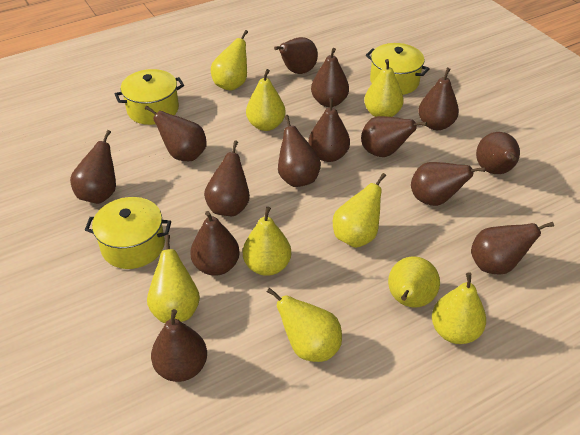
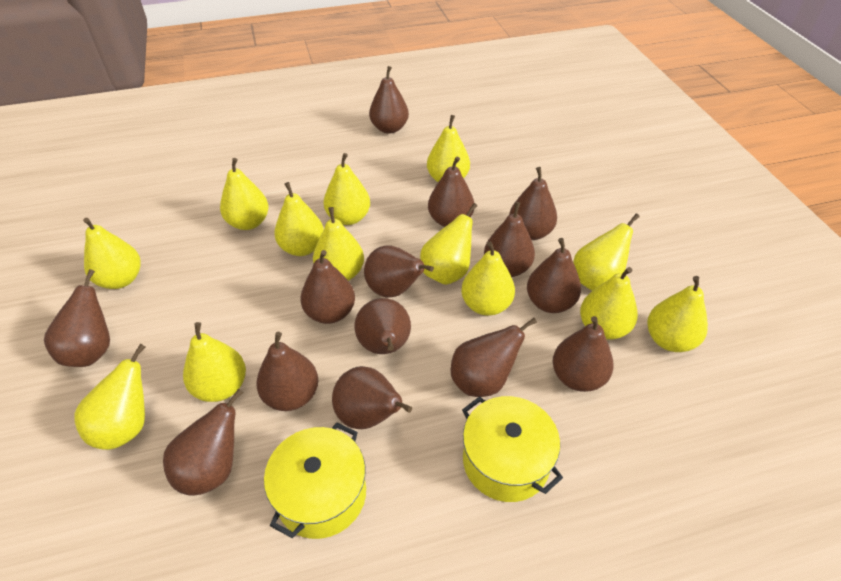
yellow pear: [147,235,200,323] [211,30,248,91] [243,207,291,276] [246,69,286,131] [267,288,342,362] [333,173,386,248] [364,59,404,117] [388,256,440,308] [432,272,486,344] = 9 -> [74,344,145,450] [83,218,141,289] [183,322,246,402] [220,158,269,230] [274,182,324,256] [313,207,364,281] [323,153,370,225] [420,203,477,285] [427,115,470,182] [461,241,515,316] [573,213,640,291] [580,267,638,340] [647,276,708,352] = 13
yellow pot: [85,197,171,269] [115,69,184,125] [366,43,430,95] = 3 -> [264,423,366,539] [462,396,563,502] = 2

